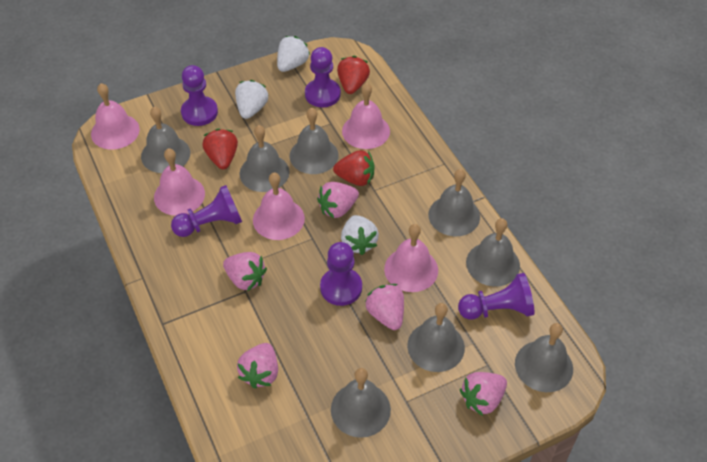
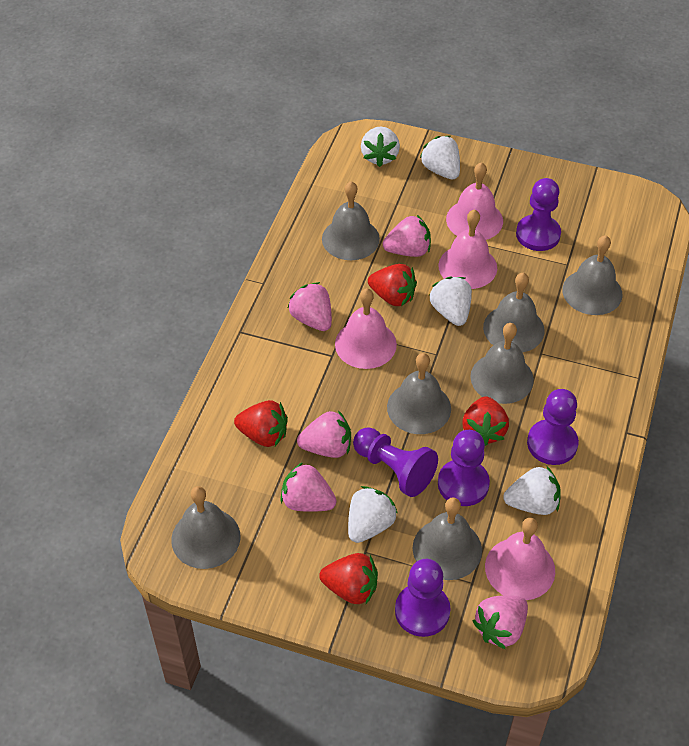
grey bell: [141,107,190,173] [239,125,289,192] [289,107,339,174] [331,368,391,438] [407,303,465,372] [428,169,480,236] [466,218,520,287] [515,323,573,392] = 8 -> [171,486,241,569] [322,181,380,260] [387,353,451,434] [412,497,482,580] [470,323,534,404] [483,273,545,353] [562,235,623,315] = 7
pink bell: [91,83,140,150] [154,148,205,216] [253,173,305,240] [342,83,390,149] [384,224,438,292] = 5 -> [335,288,397,369] [438,209,497,289] [446,162,503,240] [485,518,555,600] = 4
red strawberry: [202,129,238,169] [333,150,374,186] [337,56,370,94] = 3 -> [234,400,288,447] [319,553,378,604] [368,264,417,306] [462,396,509,446] = 4
white strawberry: [235,80,268,119] [277,36,310,72] [341,215,379,255] = 3 -> [348,486,398,543] [361,126,400,167] [420,136,460,179] [430,276,472,326] [504,467,561,515] = 5

